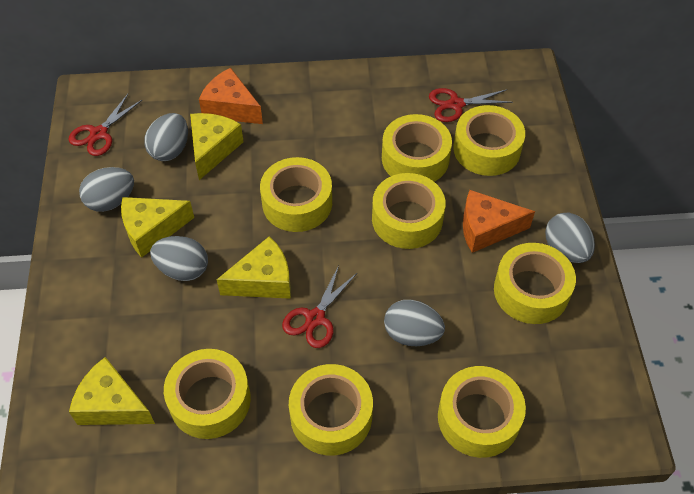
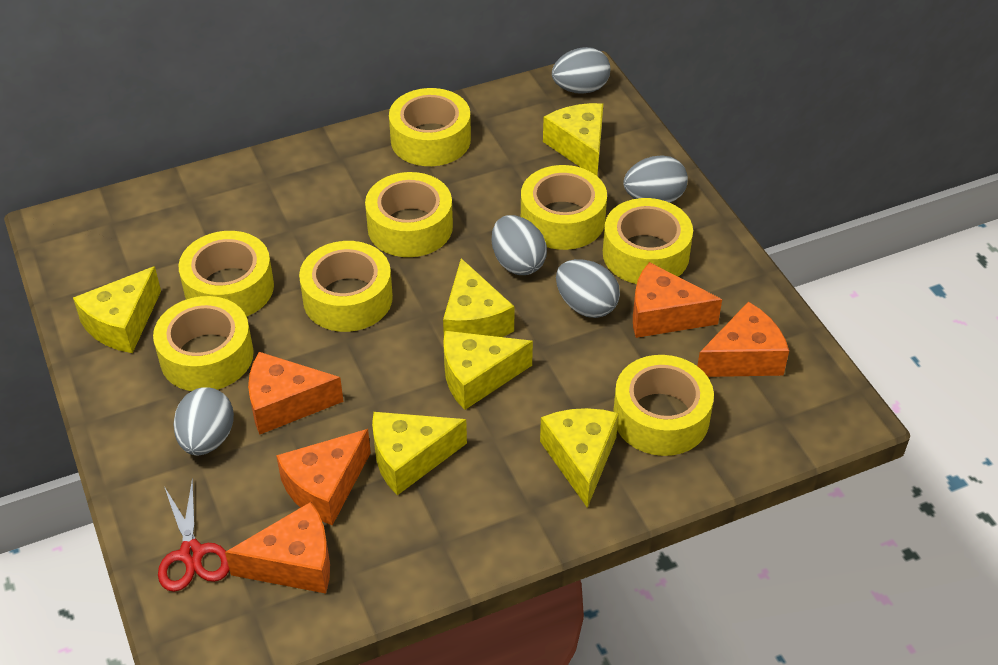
orange cheese: [199,68,263,124] [463,190,535,253] = 2 -> [225,502,330,594] [248,352,344,435] [276,429,371,526] [633,262,722,338] [697,302,789,377] = 5
red scissors: [69,94,142,156] [282,265,358,348] [429,88,513,122] = 3 -> [158,478,230,592] = 1
yellow cheese: [69,357,155,425] [121,197,194,258] [190,113,244,180] [217,236,291,299] = 4 -> [73,266,161,353] [372,412,467,495] [443,258,515,337] [443,331,533,410] [540,408,619,508] [543,103,603,176] = 6

